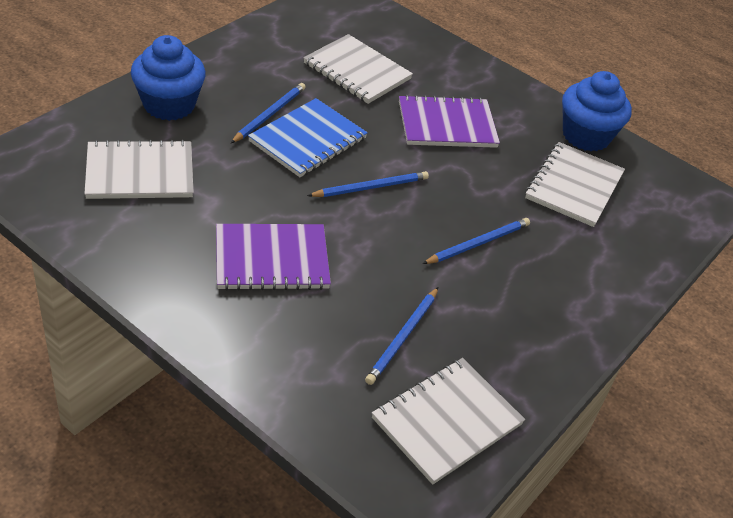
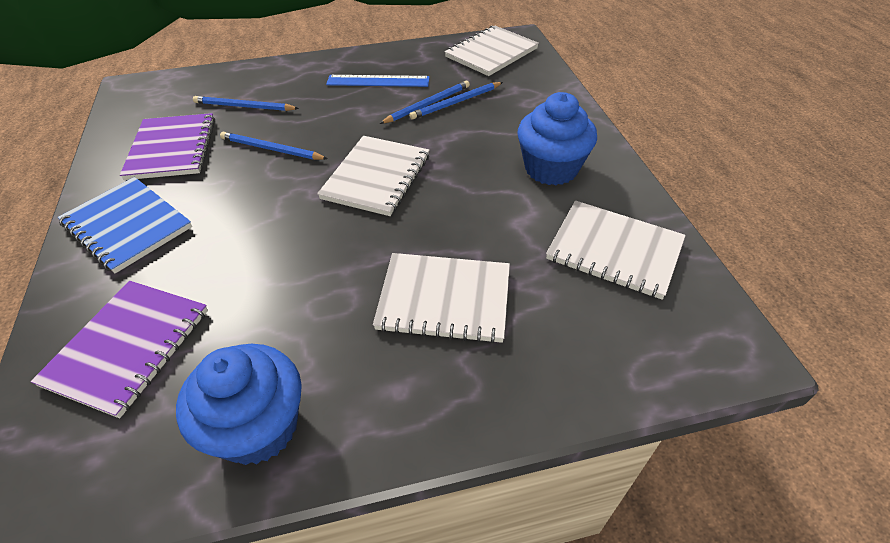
blue ruler: none = 0 -> [326,75,430,87] = 1

